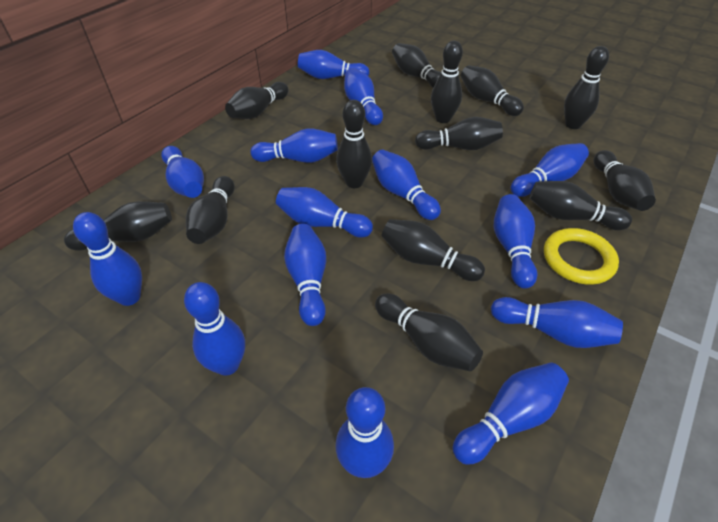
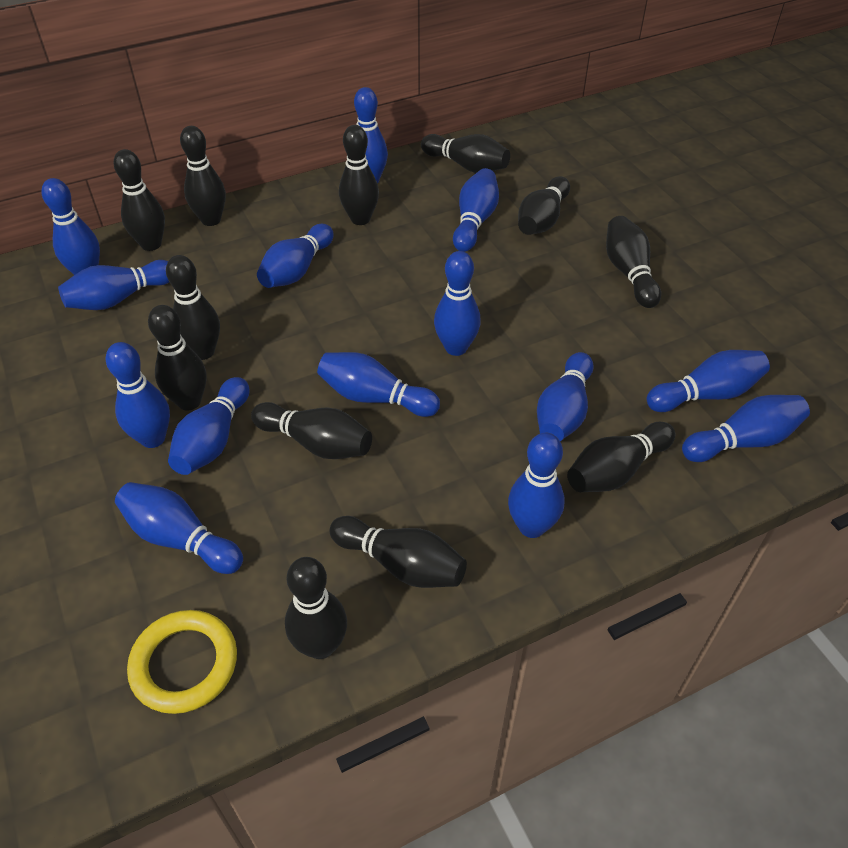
black bowling pin: [64,201,172,251] [186,176,235,244] [225,82,289,119] [336,100,372,188] [375,293,483,371] [381,219,485,281] [392,43,441,88] [415,117,503,150] [431,41,463,123] [460,65,524,116] [529,181,632,230] [564,46,609,129] [593,150,656,211] = 13 -> [113,149,165,251] [148,305,207,411] [166,255,220,360] [180,126,226,226] [251,402,372,459] [285,557,347,659] [329,516,467,588] [339,125,379,225] [421,134,510,173] [518,176,570,235] [567,422,675,492] [606,216,661,308] = 12

